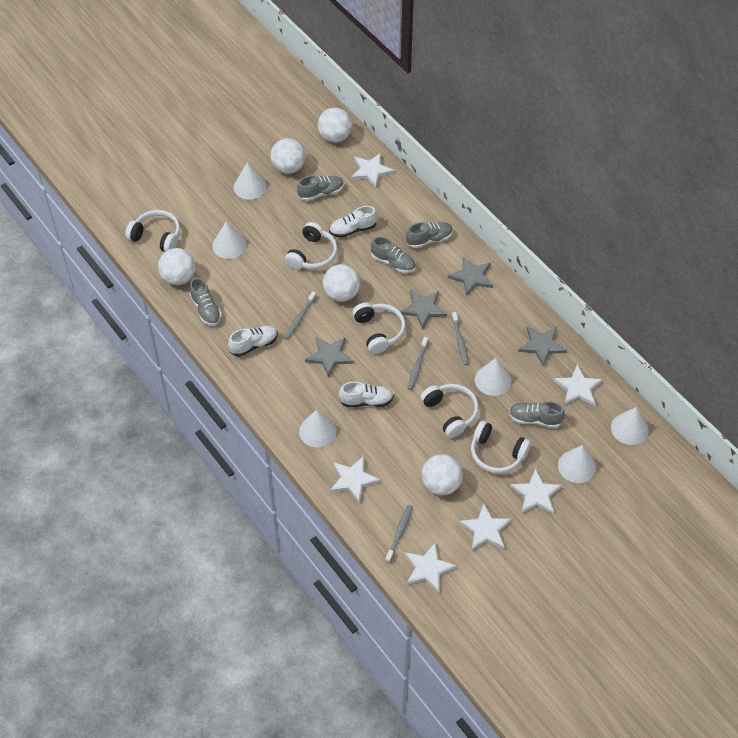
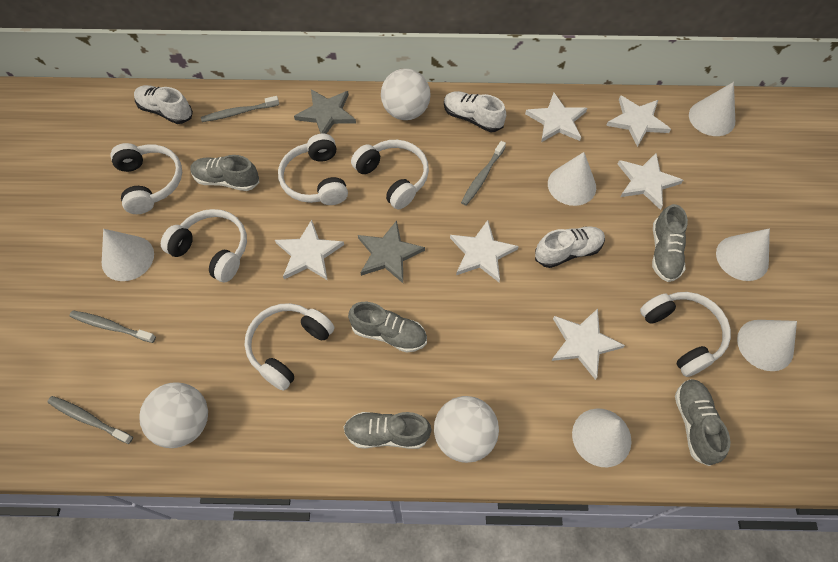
grey star: [305,337,354,378] [400,290,447,330] [448,257,494,296] [518,326,567,366] = 4 -> [294,89,356,134] [358,221,425,283] = 2
white ball: [158,248,196,285] [271,138,305,174] [318,108,352,142] [323,264,360,302] [422,454,463,495] = 5 -> [139,382,208,448] [381,69,430,120] [434,396,499,463] = 3
white headphones: [125,210,180,252] [285,222,338,270] [352,303,406,354] [420,384,479,438] [471,421,531,474] = 5 -> [110,143,182,214] [161,209,247,282] [245,303,334,391] [278,134,348,205] [351,140,429,210] [640,292,731,377] = 6

